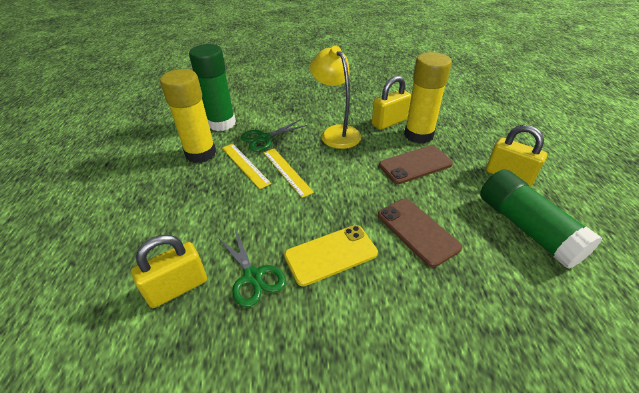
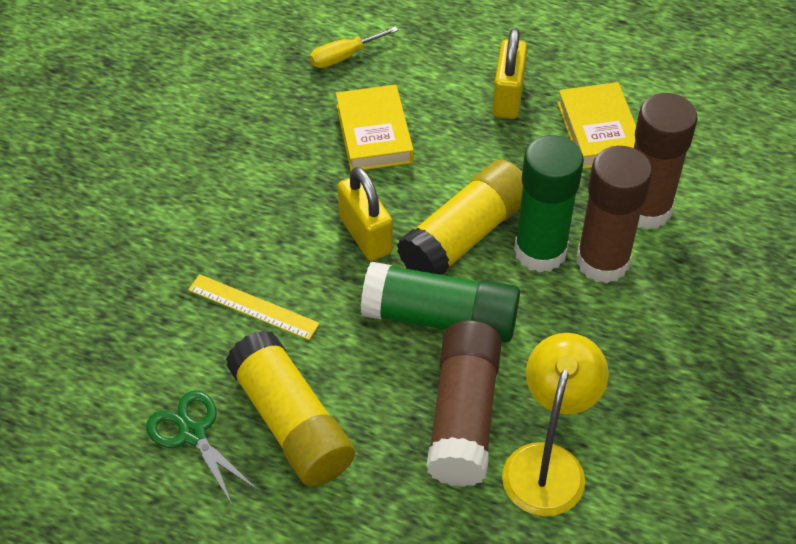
brown glue stick: none = 0 -> [426,320,502,487] [576,146,652,283] [634,93,698,230] = 3
brown phone: [378,199,462,267] [379,145,453,184] = 2 -> none = 0
green scissors: [217,229,286,307] [241,120,307,152] = 2 -> [146,390,257,507] = 1
yellow book: none = 0 -> [336,85,414,171] [557,82,636,169] = 2
yellow padlock: [131,235,207,308] [372,76,411,130] [486,125,547,187] = 3 -> [337,167,393,261] [492,28,527,119] = 2
yellow phone: [284,225,378,286] = 1 -> none = 0
yellow ruler: [222,144,271,189] [263,149,314,198] = 2 -> [188,274,320,340] = 1
yellow screwdriver: none = 0 -> [310,26,398,68] = 1

